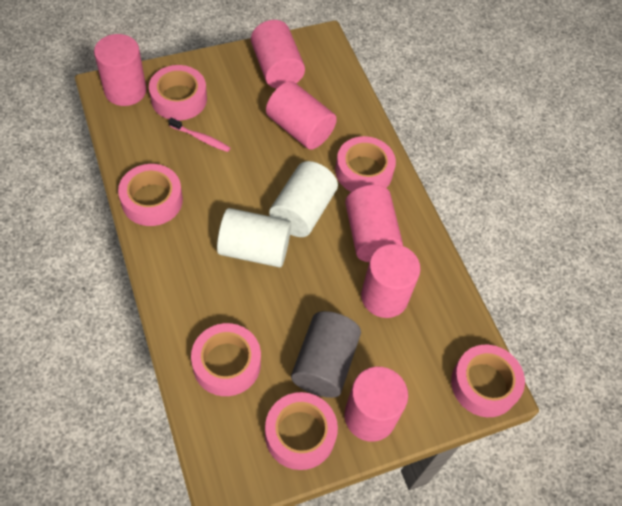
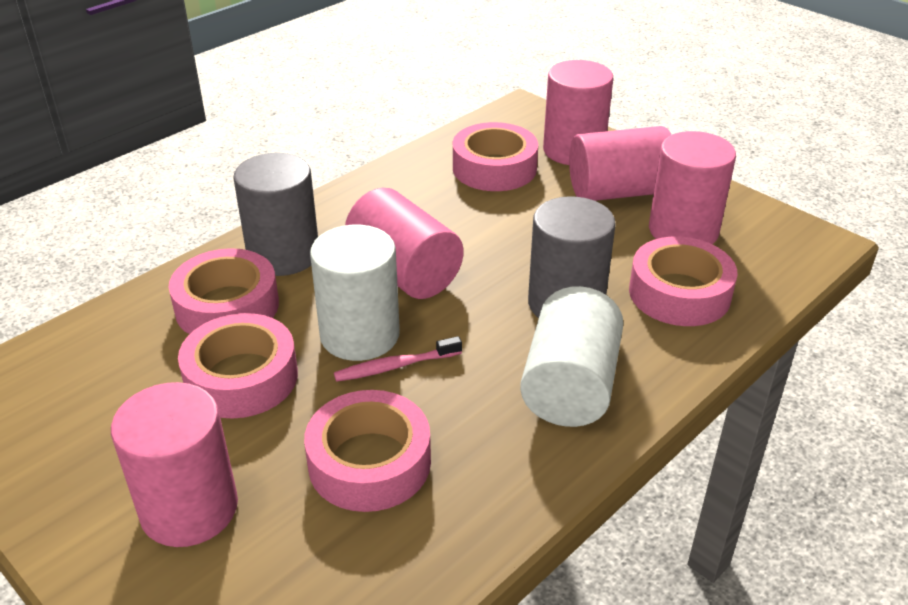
grey cylinder: [291,311,361,398] = 1 -> [233,153,318,276] [528,196,616,318] = 2
pink cylinder: [94,34,147,106] [251,20,305,89] [266,81,337,150] [344,367,408,442] [345,185,403,262] [361,244,420,318] = 6 -> [111,382,238,547] [345,188,464,299] [543,60,613,165] [569,126,672,201] [649,131,736,244] = 5
pink tape: [118,164,183,226] [149,65,207,120] [191,323,261,396] [265,392,338,470] [335,136,396,192] [451,345,525,417] = 6 -> [169,248,279,334] [178,313,298,418] [304,390,431,512] [453,122,538,191] [629,237,737,326] = 5

